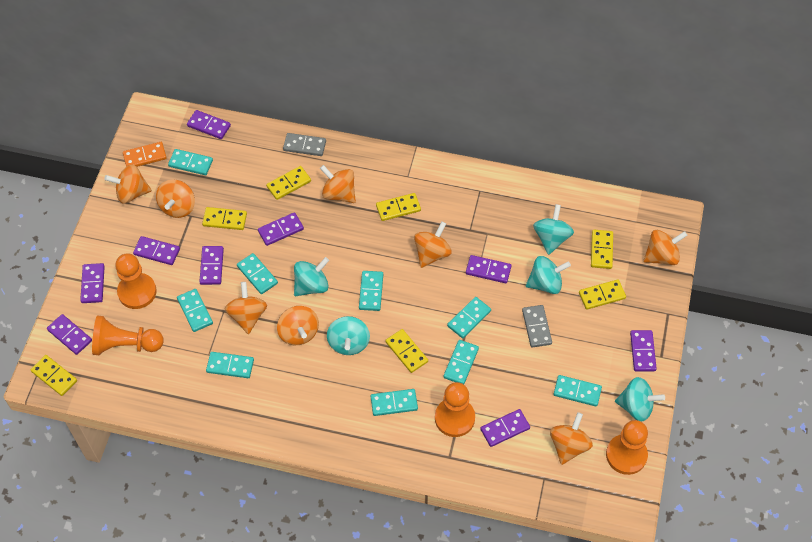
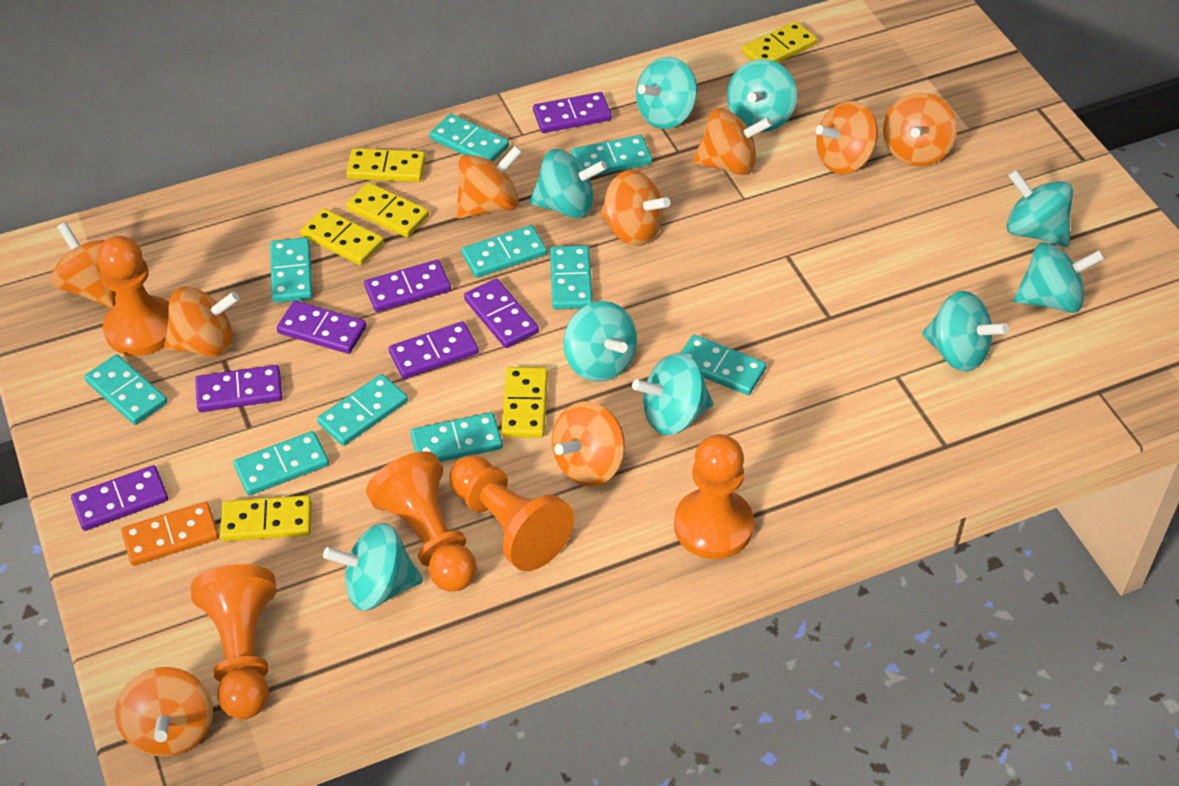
grey domino: [283,133,326,156] [522,305,552,348] = 2 -> none = 0
orange pawn: [92,316,164,355] [115,253,157,309] [435,382,475,437] [606,420,648,475] = 4 -> [97,236,169,356] [191,564,276,719] [366,451,477,592] [450,455,574,571] [674,434,754,559] = 5
orange spinning top: [104,164,152,203] [156,180,195,218] [225,282,267,334] [277,306,319,345] [320,165,356,203] [414,221,452,268] [550,412,593,465] [643,230,688,265] = 8 -> [51,222,116,308] [115,667,213,757] [164,287,239,357] [456,146,522,219] [552,402,625,486] [600,170,670,246] [693,108,772,175] [816,101,878,174] [883,92,957,166] = 9
purple domino: [47,314,92,355] [80,263,105,303] [133,236,180,265] [187,110,231,139] [199,246,224,285] [258,212,304,246] [466,255,511,283] [480,409,530,447] [630,330,657,371] = 9 -> [71,465,168,531] [195,365,282,412] [277,301,366,354] [364,260,451,312] [389,321,479,379] [464,278,539,348] [533,92,612,133] = 7
turquoise domino: [168,149,213,175] [177,289,213,332] [206,352,254,378] [237,253,278,294] [359,271,383,311] [371,389,418,416] [443,340,479,384] [447,297,491,338] [554,375,602,407] = 9 -> [84,354,167,425] [234,431,329,496] [270,237,313,303] [317,374,408,446] [411,412,503,462] [429,114,509,162] [461,225,547,278] [550,245,593,310] [571,135,652,176] [681,335,766,395] = 10
turquoise spinning top: [294,257,329,296] [327,316,370,355] [526,256,571,294] [533,204,574,255] [615,377,665,422] = 5 -> [323,523,423,610] [529,149,607,219] [563,301,637,382] [632,353,713,435] [636,57,697,129] [727,59,797,132] [922,291,1009,372] [1006,170,1073,247] [1013,242,1104,313] = 9
yellow domino: [30,355,77,396] [202,207,247,230] [266,166,311,200] [376,193,421,221] [385,329,428,373] [579,280,626,310] [591,230,613,269] = 7 -> [220,495,312,541] [300,208,384,265] [346,148,426,182] [346,182,429,237] [501,367,548,438] [742,21,817,63] = 6

